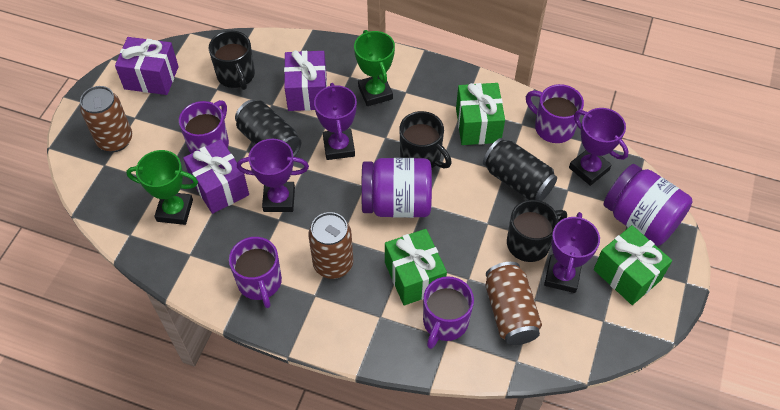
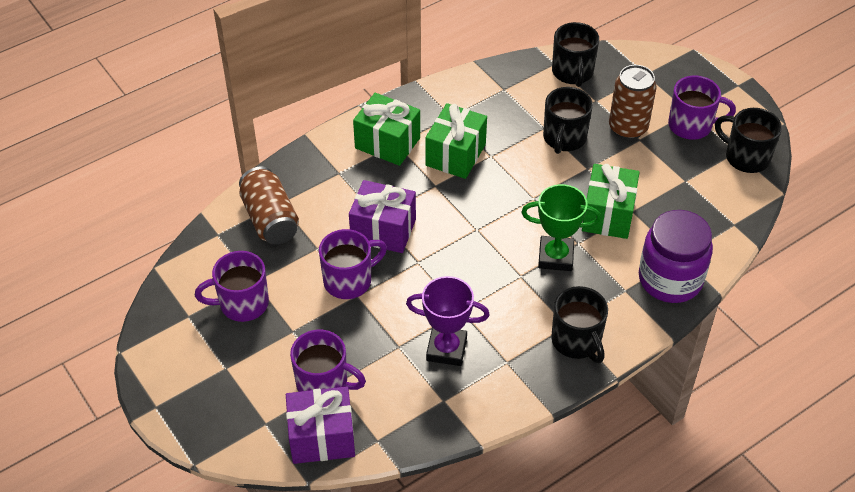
black can: [235,100,301,157] [483,138,557,201] = 2 -> none = 0
black mug: [209,31,255,90] [399,111,452,168] [507,200,567,262] = 3 -> [543,87,593,154] [551,286,608,363] [552,22,599,87] [715,108,782,173] = 4
brown can: [80,86,132,152] [308,212,353,279] [485,262,542,345] = 3 -> [239,167,299,245] [609,65,657,140] = 2
green trophy: [126,150,198,225] [354,30,395,106] = 2 -> [521,184,601,271] = 1
purple gift: [115,37,179,95] [183,139,249,214] [284,50,327,111] = 3 -> [286,387,355,464] [349,180,416,253] = 2
purple jar: [361,158,432,218] [603,164,693,246] = 2 -> [639,210,713,303] = 1
purple trophy: [237,139,309,212] [314,83,357,160] [544,212,600,293] [569,108,629,186] = 4 -> [406,276,490,366] = 1

